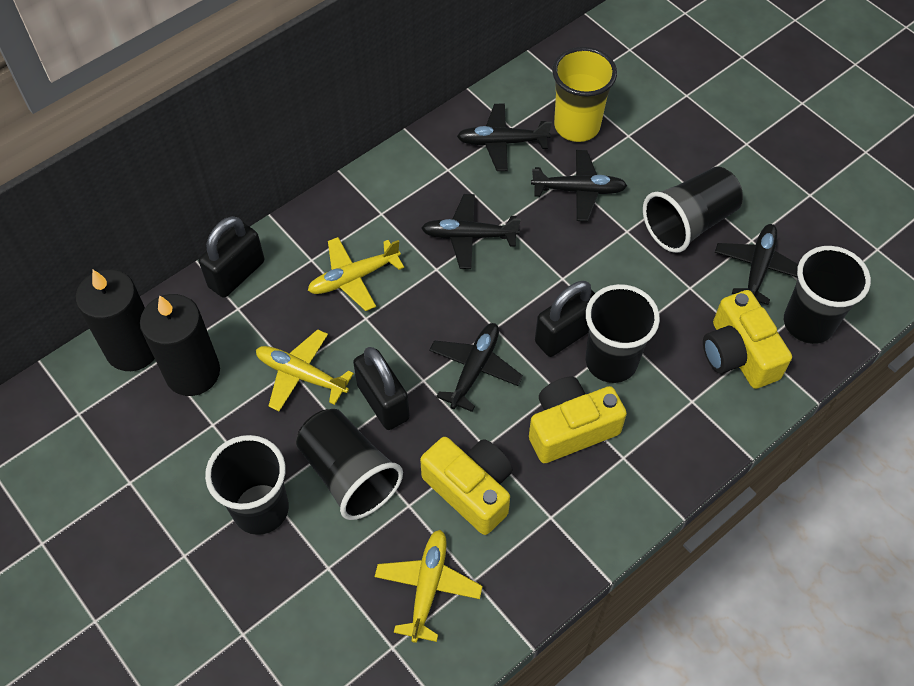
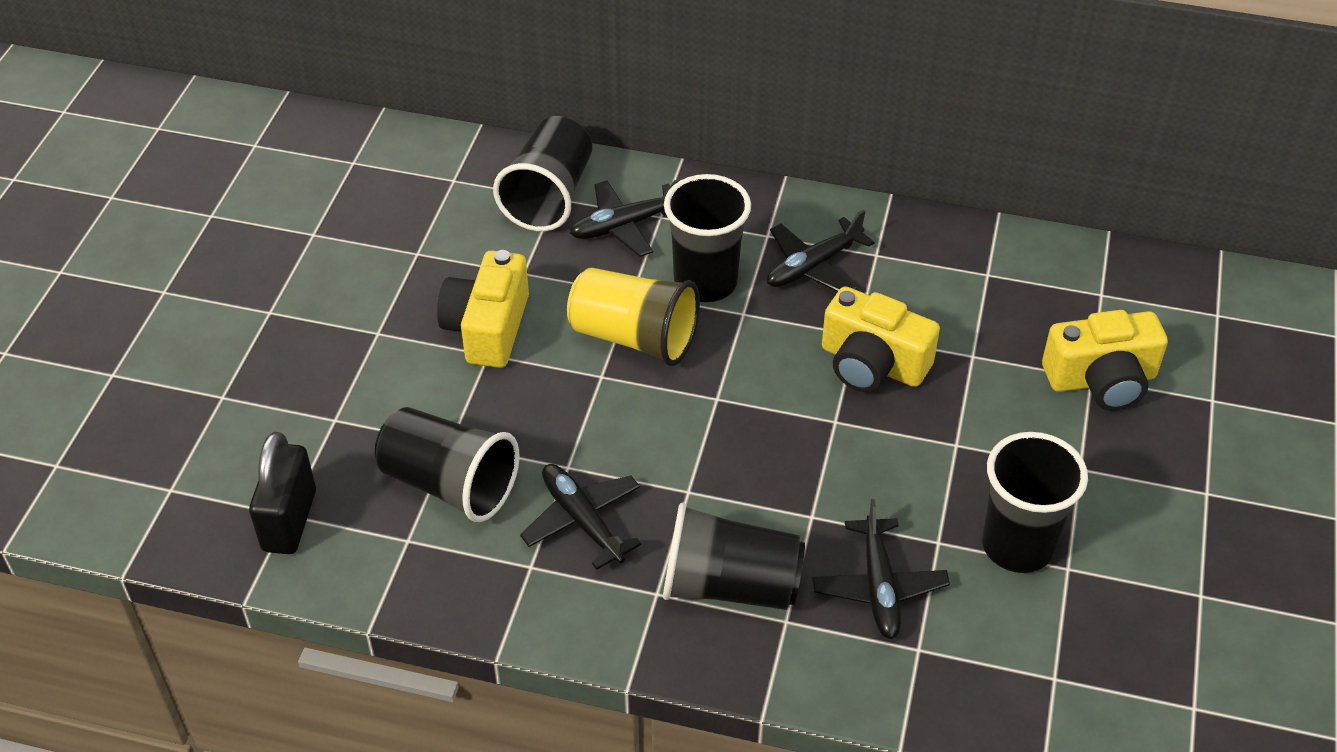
black candle: [75,269,155,371] [140,294,220,396] = 2 -> none = 0
black padlock: [199,216,264,298] [353,347,410,430] [535,281,595,357] = 3 -> [249,432,316,554] = 1
black plane: [421,194,521,269] [429,323,523,412] [457,104,552,171] [531,150,627,221] [715,224,798,305] = 5 -> [520,464,642,570] [570,178,683,257] [767,210,875,292] [812,499,950,639] = 4
yellow plane: [256,329,354,411] [308,237,404,311] [375,530,483,643] = 3 -> none = 0

